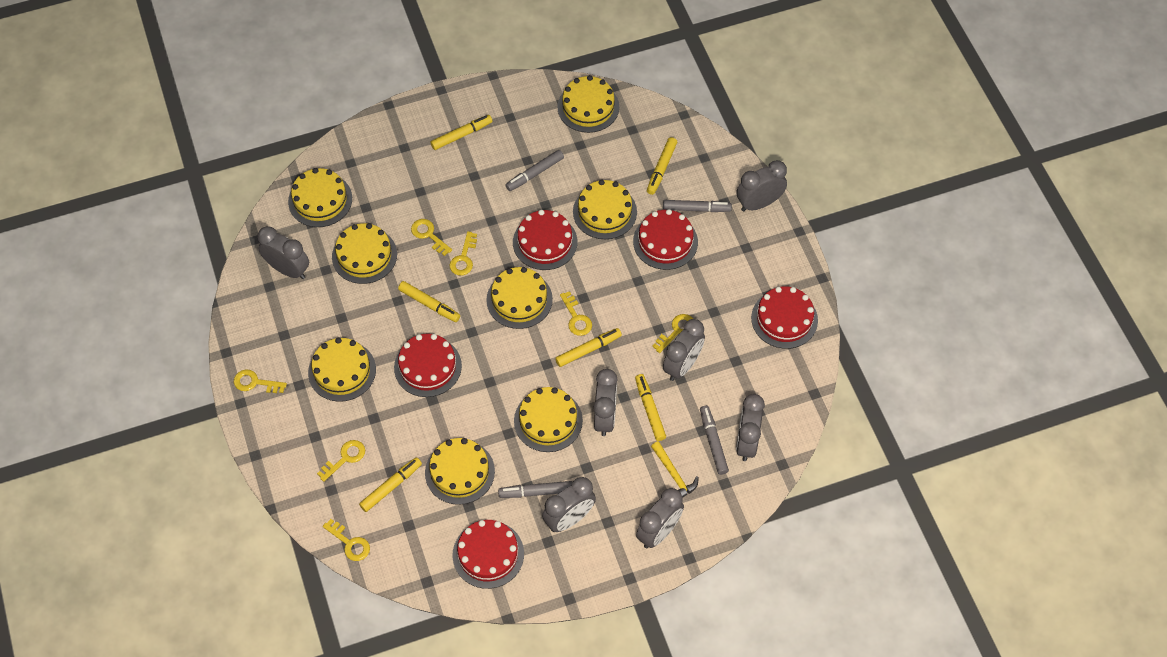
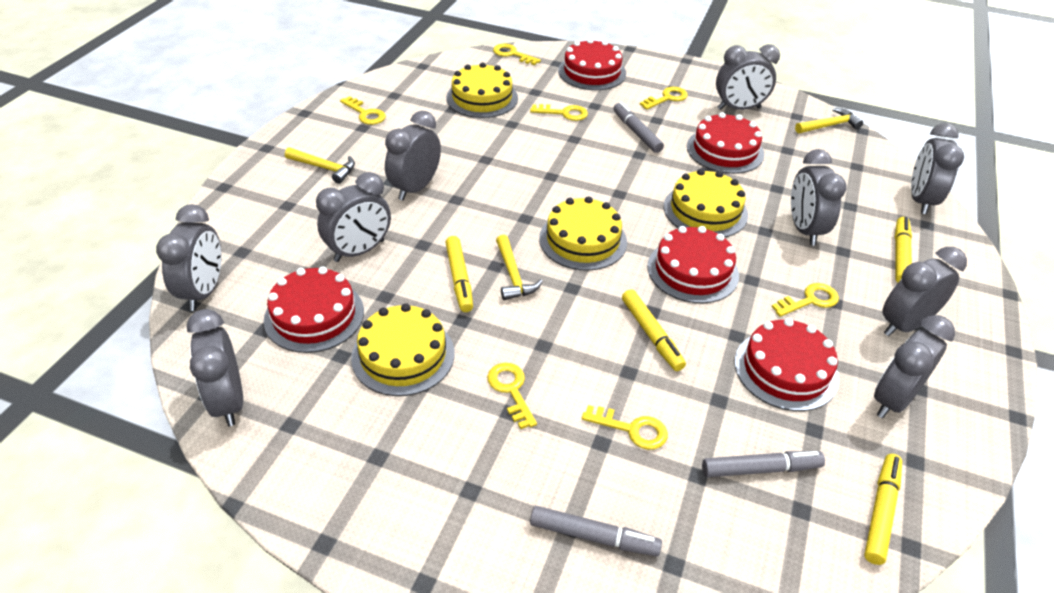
grey clock: [257,226,309,279] [542,477,596,532] [594,369,618,436] [636,488,684,548] [663,319,705,381] [736,394,765,461] [737,160,787,211] = 7 -> [156,204,222,311] [187,309,243,426] [316,172,391,262] [385,111,441,200] [716,44,780,110] [791,149,847,245] [874,315,955,418] [882,247,967,336] [911,123,964,214] = 9
grey marker: [498,481,573,498] [505,150,564,191] [663,200,732,212] [700,406,729,475] = 4 -> [530,506,662,556] [613,102,664,153] [702,451,825,477] = 3
yellow cake: [288,168,352,227] [308,337,376,402] [332,223,397,284] [425,438,495,505] [486,267,553,329] [514,387,583,452] [557,75,619,133] [573,180,637,239] = 8 -> [351,304,455,396] [446,62,518,118] [539,196,627,271] [664,169,748,237] = 4
yellow hammer: [651,441,699,498] = 1 -> [285,147,355,184] [496,235,543,300] [795,108,863,133] = 3
yellow marker: [359,457,422,512] [398,281,460,322] [430,115,493,150] [555,328,622,367] [635,374,666,441] [647,137,677,195] = 6 -> [445,236,473,312] [622,289,686,371] [864,454,902,565] [894,217,912,283] = 4

